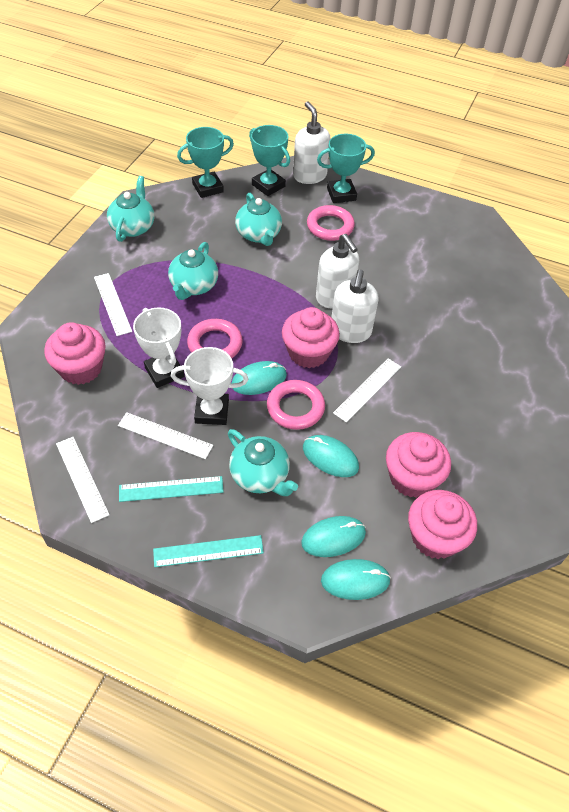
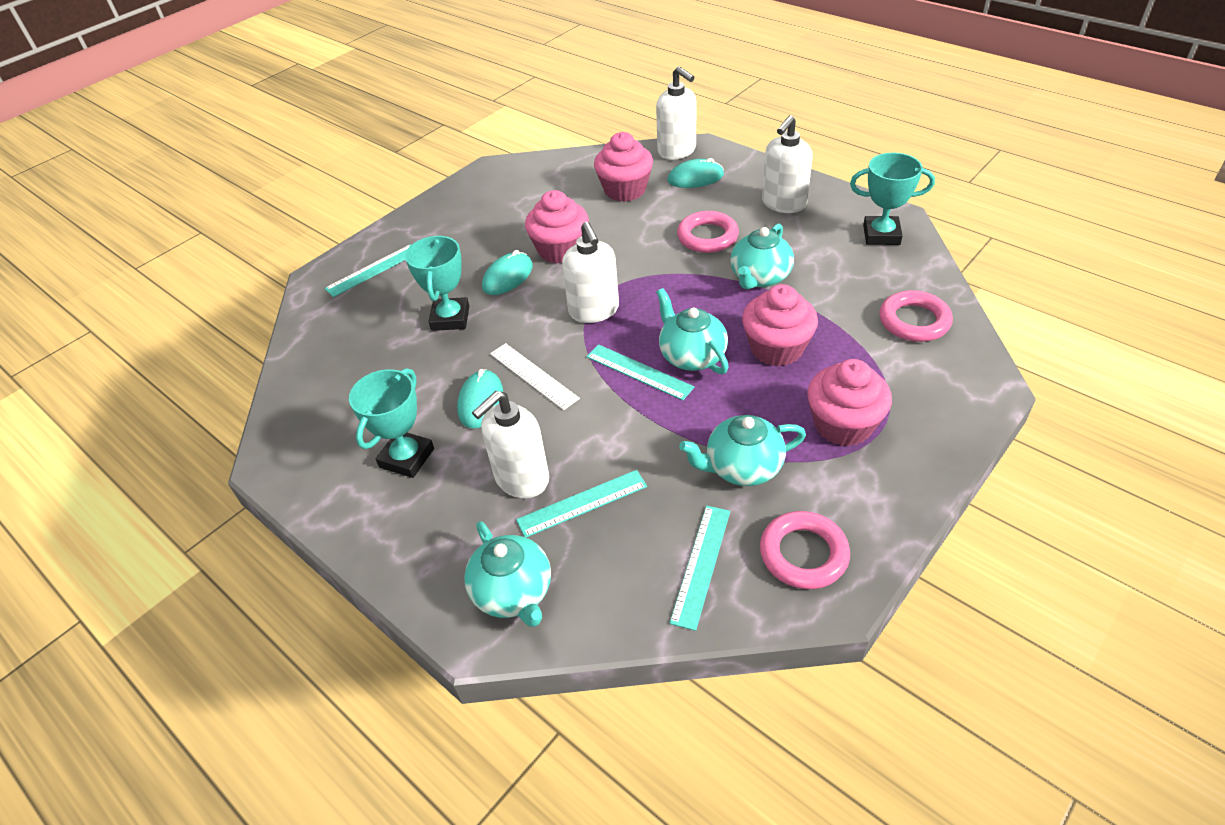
turquoise mouse: [232,361,287,395] [301,516,366,557] [303,435,359,477] [321,559,391,600] = 4 -> [457,369,503,429] [482,250,533,295] [668,158,724,188] = 3
turquoise ruler: [119,476,224,502] [153,535,264,567] = 2 -> [324,244,411,297] [516,470,647,538] [586,344,694,400] [669,505,730,631] = 4
white ruler: [56,437,109,523] [94,273,132,336] [118,412,213,459] [333,358,401,423] = 4 -> [490,343,580,410] = 1
white soap dispenser: [293,101,330,184] [316,234,359,308] [332,269,378,343] = 3 -> [472,391,549,498] [562,222,619,323] [656,66,697,160] [762,115,813,213] = 4
white trophy: [133,308,184,388] [171,347,248,425] = 2 -> none = 0

